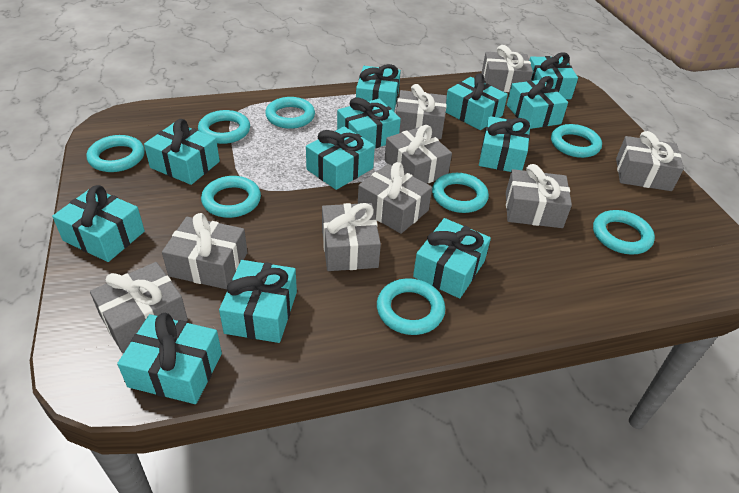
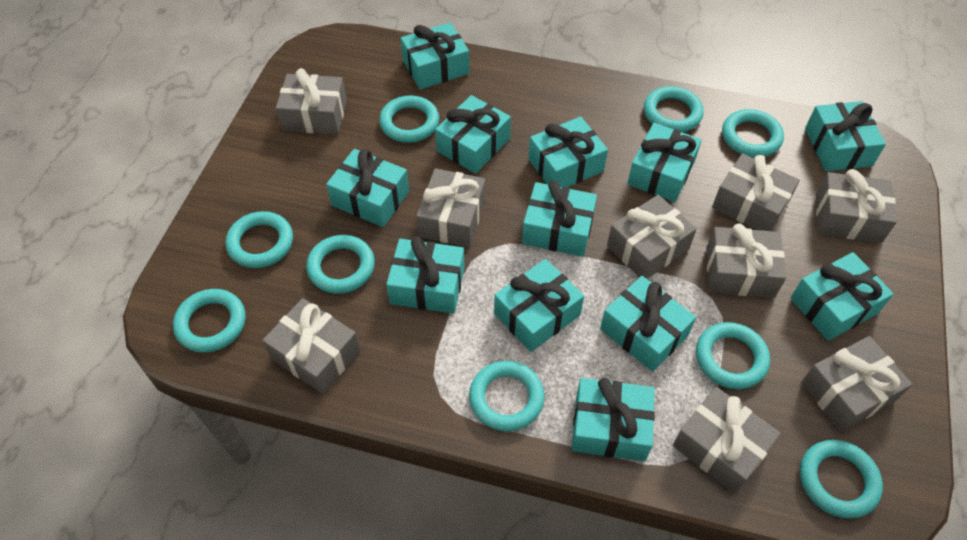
turquoise ring: [87,135,145,172] [198,110,250,144] [201,176,261,218] [265,97,315,129] [377,278,445,335] [432,173,489,213] [551,124,602,158] [593,210,655,254] = 8 -> [173,289,245,353] [225,211,293,268] [306,235,375,294] [379,95,439,143] [469,361,544,431] [644,86,704,132] [696,322,770,389] [722,109,784,157] [800,440,883,518] = 9

